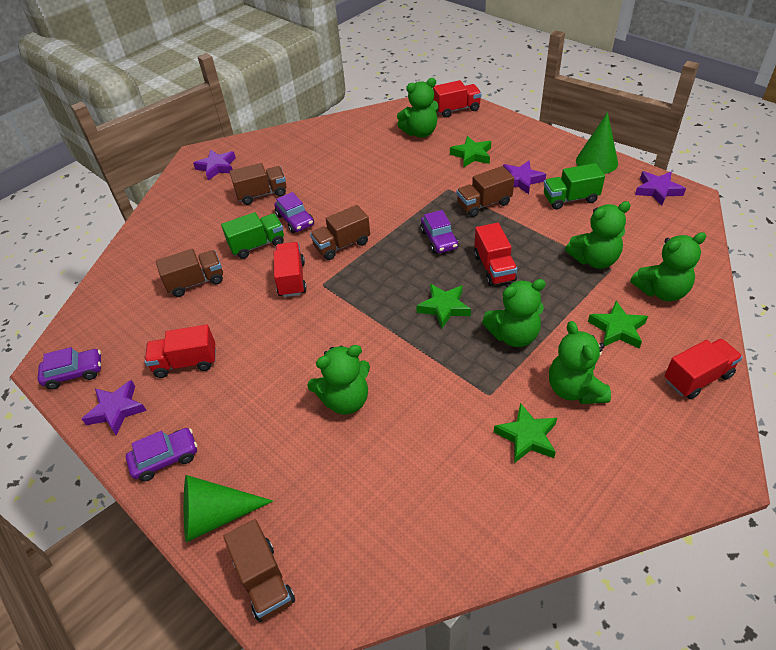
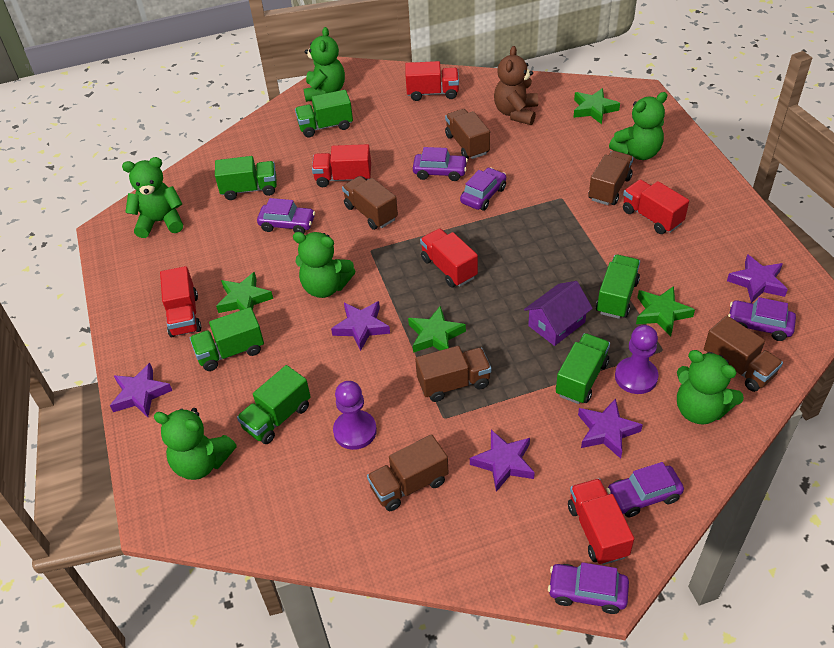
brown teddy bear: none = 0 -> [494,46,538,125] = 1
brown truck: [156,249,223,297] [223,519,295,622] [230,163,286,205] [310,205,370,260] [456,166,514,217] = 5 -> [342,176,398,230] [367,434,449,511] [415,346,491,402] [445,109,490,159] [588,151,633,205] [704,316,783,392] = 6
green cone: [184,475,273,542] [576,112,618,174] = 2 -> none = 0
green truck: [221,212,284,259] [544,163,605,210] = 2 -> [190,307,264,371] [215,156,277,200] [237,365,311,444] [295,90,353,137] [556,333,610,404] [596,255,640,319] = 6
purple car: [38,347,101,390] [126,428,197,482] [274,192,314,233] [420,210,459,253] = 4 -> [257,198,315,234] [413,147,468,181] [460,167,506,211] [548,562,629,614] [607,462,684,517] [728,297,796,341] = 6
purple house: none = 0 -> [524,281,593,346] = 1
purple pawn: none = 0 -> [333,381,377,450] [615,325,659,394] = 2
purple star: [82,380,147,435] [193,149,236,180] [503,160,546,194] [635,171,686,206] = 4 -> [110,363,172,417] [331,301,390,351] [470,430,535,492] [578,398,643,459] [727,254,788,303] = 5
red truck: [145,325,216,378] [274,242,307,297] [433,80,482,118] [474,223,517,286] [664,339,743,399] = 5 -> [160,266,201,337] [312,144,371,187] [405,61,459,101] [420,228,478,287] [568,479,634,565] [623,180,689,234] = 6

